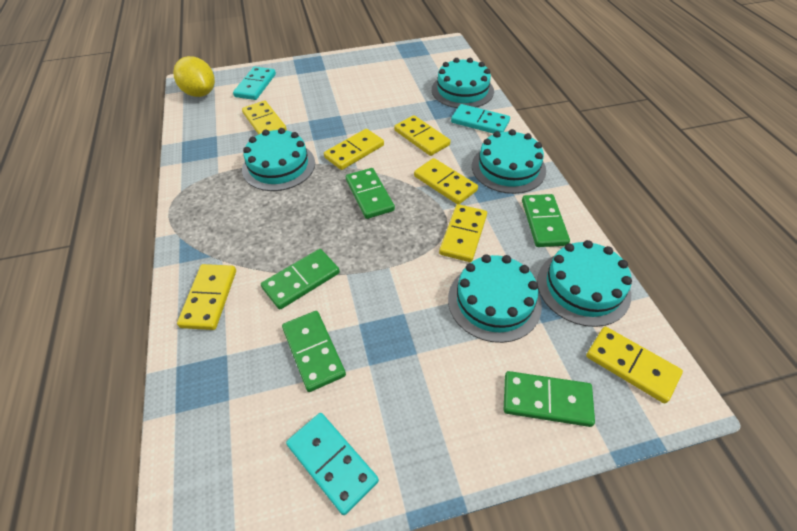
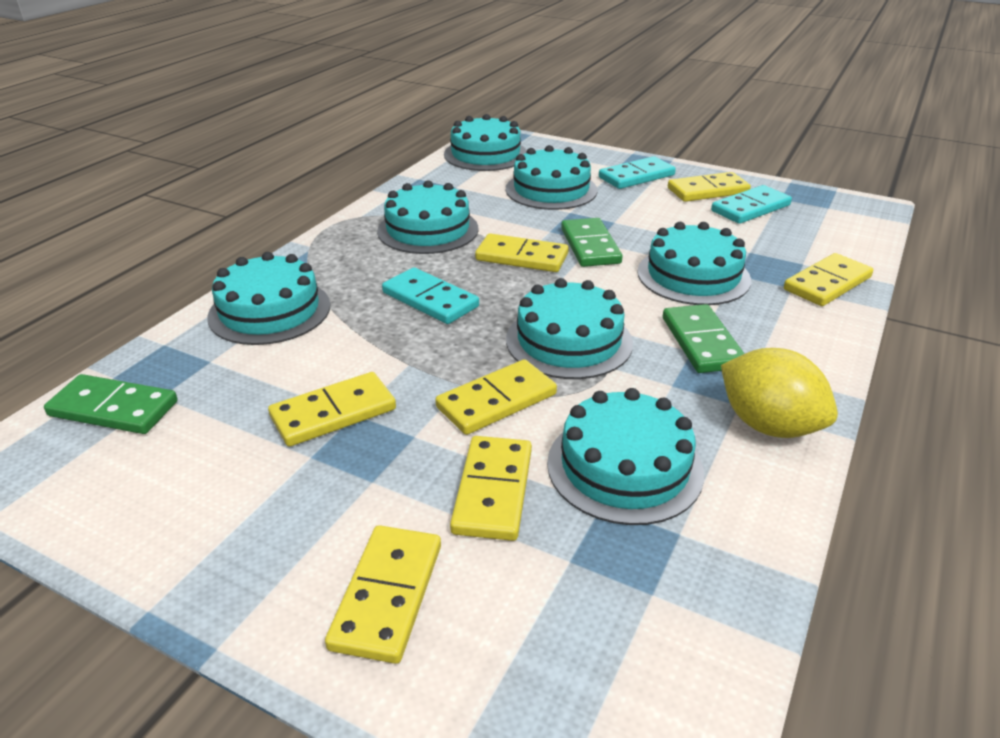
green domino: [261,249,340,309] [282,311,346,392] [346,168,395,219] [504,371,595,427] [522,194,570,247] = 5 -> [44,374,177,434] [561,218,623,267] [663,304,744,373] = 3
turquoise cake: [242,128,315,191] [432,58,494,108] [448,254,542,343] [472,129,546,194] [537,240,632,327] = 5 -> [207,252,330,345] [377,180,478,254] [444,114,527,171] [506,145,598,210] [506,278,633,379] [547,388,704,525] [637,222,751,305] = 7

